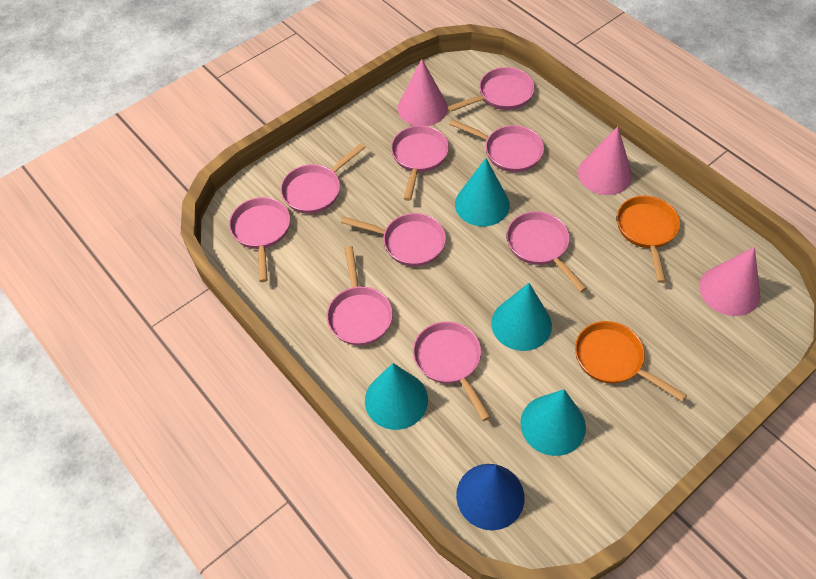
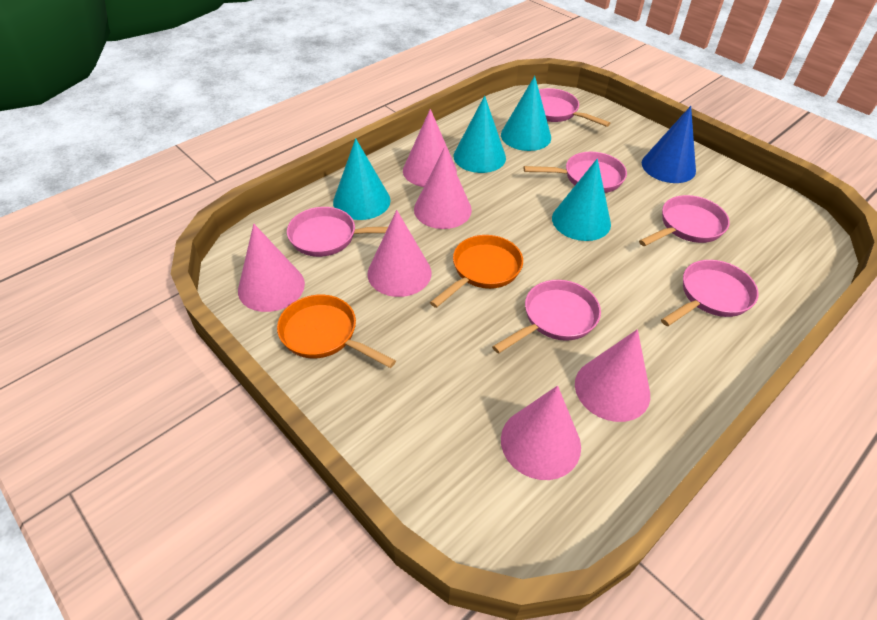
pink cone: [398,59,448,126] [578,126,632,195] [699,247,760,316] = 3 -> [238,224,305,312] [367,210,432,297] [403,109,457,187] [414,147,472,229] [501,386,581,480] [575,329,650,422] = 6
pink pan: [229,197,290,282] [280,143,366,214] [327,246,393,345] [341,213,446,266] [391,125,449,201] [413,321,490,421] [448,67,535,112] [449,119,544,172] [506,211,587,292] = 9 -> [287,207,388,257] [492,280,601,354] [524,152,627,193] [539,88,610,127] [639,195,730,246] [661,260,759,326] = 6

